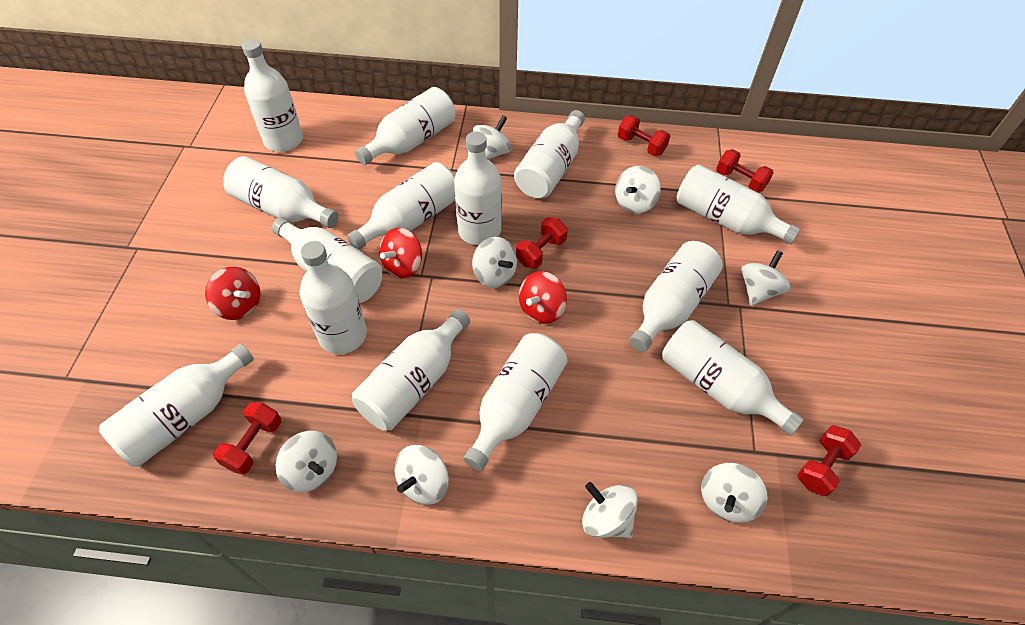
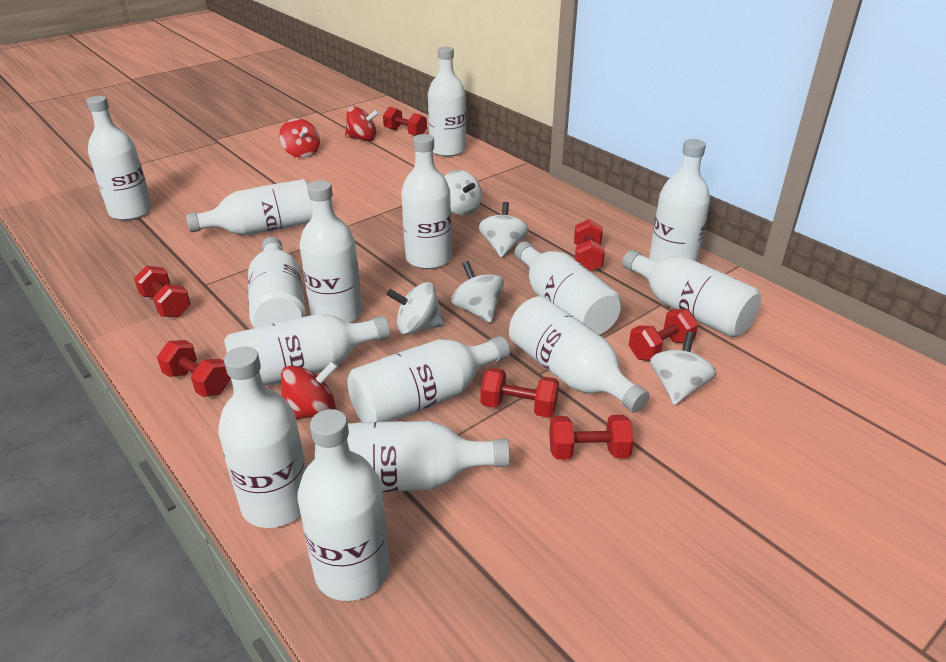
red dumbbell: [213,402,282,475] [516,217,568,269] [618,115,670,156] [716,149,774,193] [797,425,861,496] = 5 -> [134,266,191,318] [157,340,231,397] [383,107,427,136] [481,368,559,418] [549,415,634,460] [574,219,605,271] [629,309,698,361] = 7
white bottle: [99,344,254,467] [223,156,339,228] [242,39,303,152] [272,217,382,303] [300,241,367,354] [347,162,455,250] [352,309,470,430] [355,87,455,165] [454,131,502,245] [463,333,567,471] [514,110,585,198] [629,241,723,352] [662,320,804,436] [676,164,801,245] = 14 -> [86,96,152,221] [186,179,312,235] [218,347,306,528] [224,314,390,386] [248,237,306,328] [297,409,390,601] [299,180,362,323] [315,421,510,492] [347,336,510,422] [401,134,452,269] [428,47,466,157] [509,296,649,413] [514,241,621,335] [622,250,761,337] [649,139,710,262] = 15
white spinning top: [276,431,337,492] [395,445,449,505] [472,237,517,288] [473,115,512,160] [582,482,638,538] [615,166,661,214] [701,463,768,523] [741,250,791,306] = 8 -> [387,282,445,335] [444,170,482,215] [451,261,504,323] [479,202,529,258] [650,331,716,405] = 5

